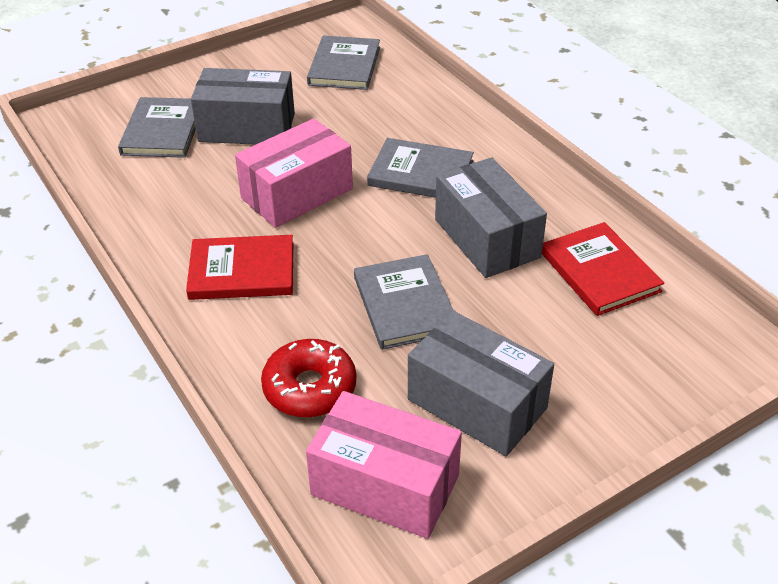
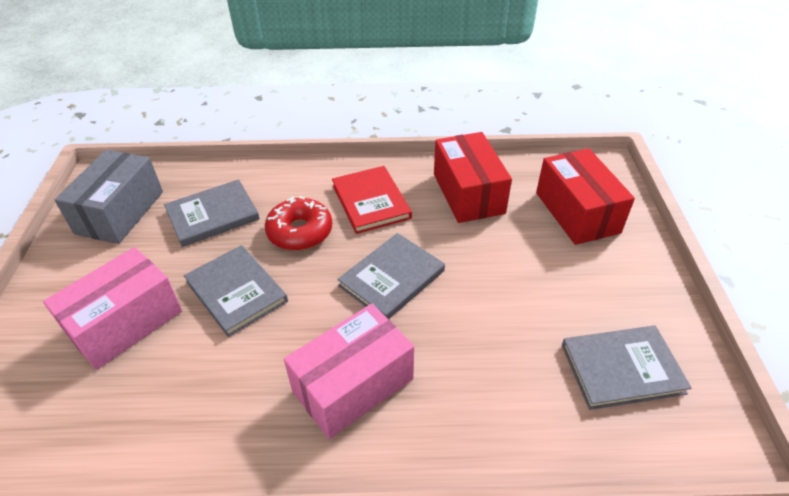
grey box: [191,68,295,145] [408,311,554,456] [435,157,547,278] = 3 -> [55,150,163,244] = 1
red book: [186,235,293,300] [542,222,664,316] = 2 -> [332,166,412,234] = 1
red box: none = 0 -> [434,132,512,223] [536,148,635,245] = 2

